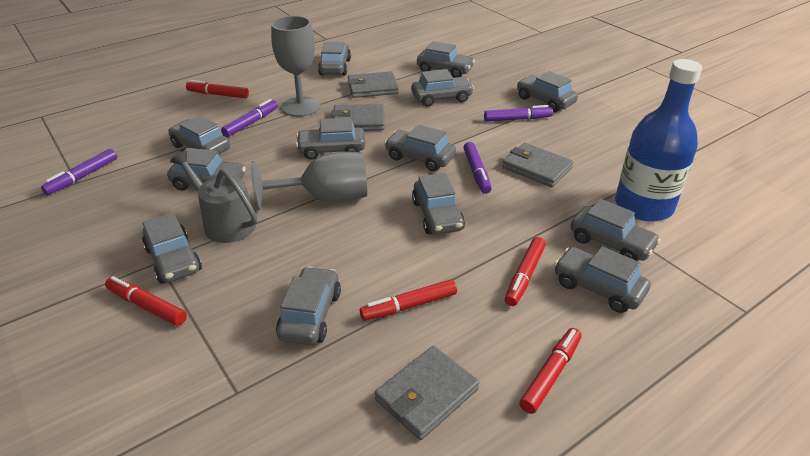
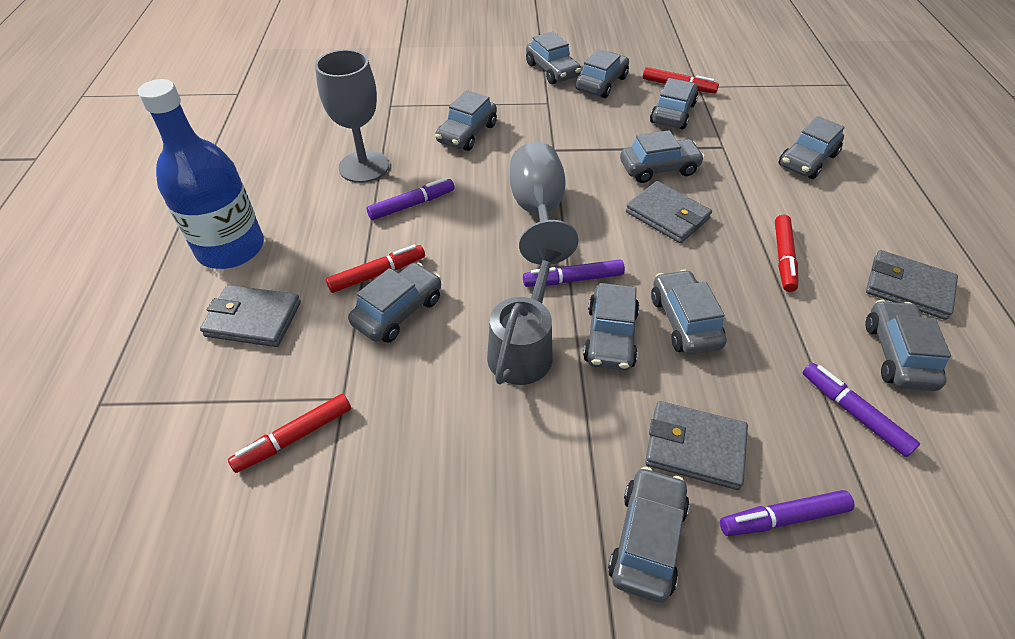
grey car: [142,213,202,284] [167,148,246,191] [168,115,230,155] [276,267,341,345] [296,118,365,160] [318,42,351,76] [384,125,456,171] [411,69,474,107] [412,173,465,235] [417,41,475,78] [517,71,578,112] [554,247,651,313] [570,199,661,261] = 13 -> [348,263,442,343] [435,90,497,151] [526,31,581,84] [576,49,629,98] [583,283,639,371] [608,467,689,603] [620,130,705,183] [650,78,698,130] [651,269,727,355] [779,116,845,179] [865,300,951,391] = 11
red marker: [105,276,187,326] [186,80,249,98] [360,279,457,321] [505,237,546,306] [519,328,582,414] = 5 -> [228,394,351,473] [326,245,425,293] [643,67,719,93] [775,215,798,292] = 4

